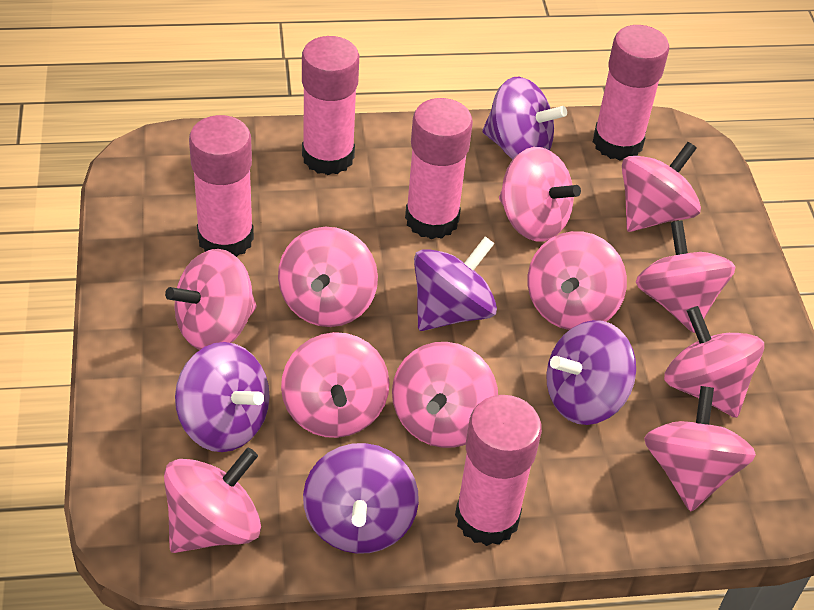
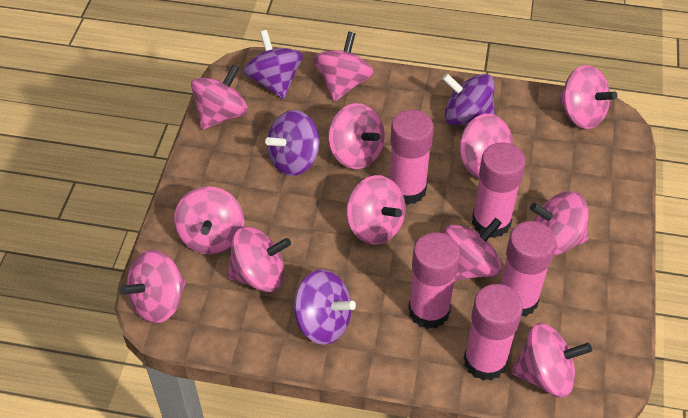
pink spinning top: [164,447,261,553] [165,249,257,350] [278,227,378,327] [281,332,390,438] [392,342,498,448] [499,147,581,242] [528,231,627,330] [622,142,701,232] [636,220,736,333] [644,386,756,512] [664,306,764,418] = 11 -> [120,250,186,323] [174,186,244,254] [191,64,248,130] [227,227,291,292] [314,32,374,101] [328,103,385,169] [346,175,406,245] [444,218,502,281] [460,114,513,179] [512,323,592,398] [530,191,589,255] [558,65,618,129] = 12
purple spinning top: [175,342,270,452] [303,443,419,554] [414,236,497,331] [482,77,567,160] [546,320,636,425] = 5 -> [243,30,303,99] [265,110,319,176] [293,270,356,345] [442,73,495,125] = 4

